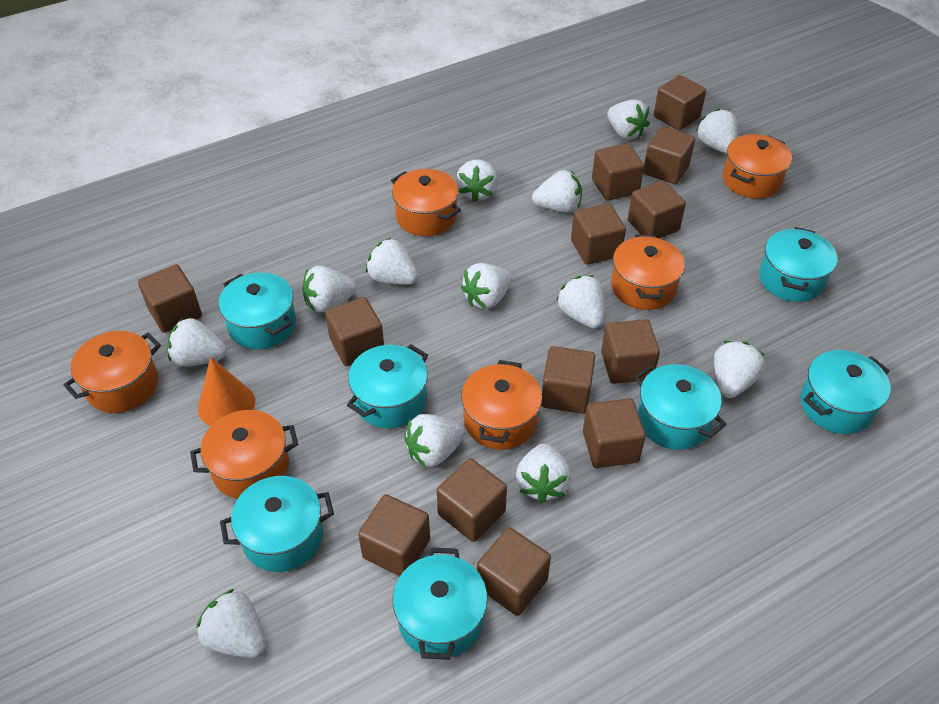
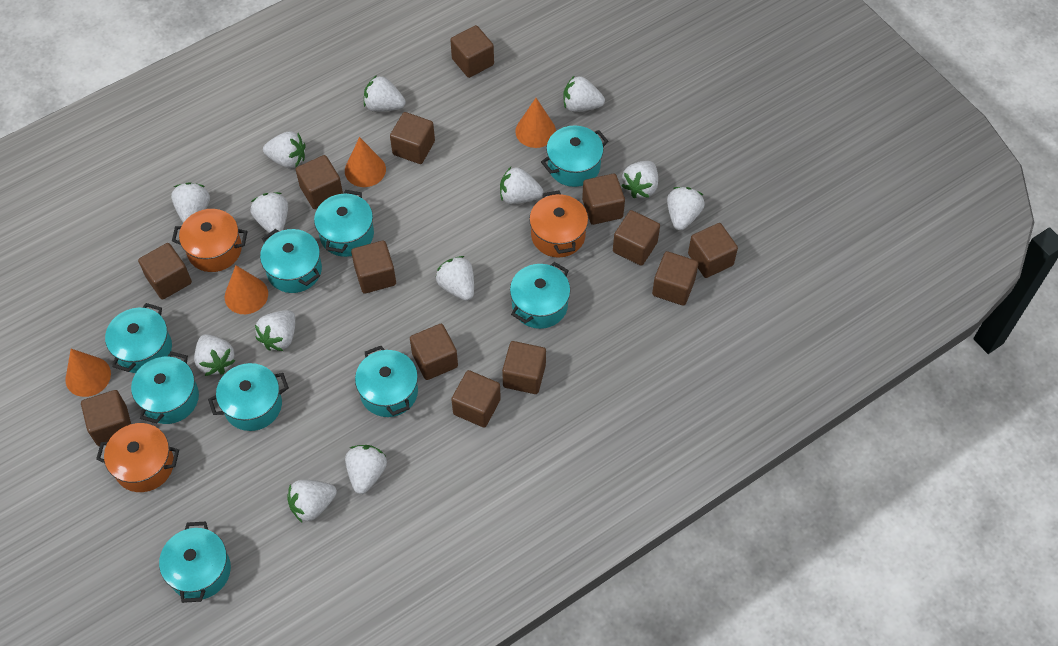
orange cone: [198,357,255,426] = 1 -> [65,349,111,397] [225,265,268,314] [345,137,386,187] [515,98,556,148] = 4
orange pot: [63,331,161,413] [190,410,298,499] [391,169,461,236] [461,360,542,450] [611,234,685,310] [723,134,792,199] = 6 -> [96,423,179,492] [172,209,248,272] [529,191,588,258] = 3
turquoise pot: [219,273,296,349] [220,476,334,572] [347,344,428,428] [393,547,488,660] [634,364,727,450] [759,227,837,302] [800,350,890,434] = 7 -> [105,303,172,373] [131,351,199,424] [159,522,231,603] [208,363,289,431] [260,229,322,293] [314,190,374,257] [355,346,418,417] [510,262,570,329] [541,125,608,187] = 9

